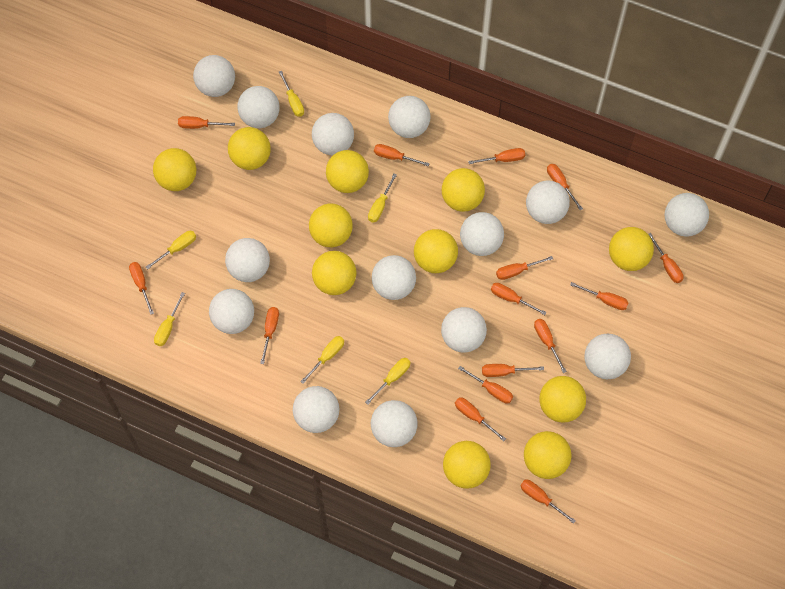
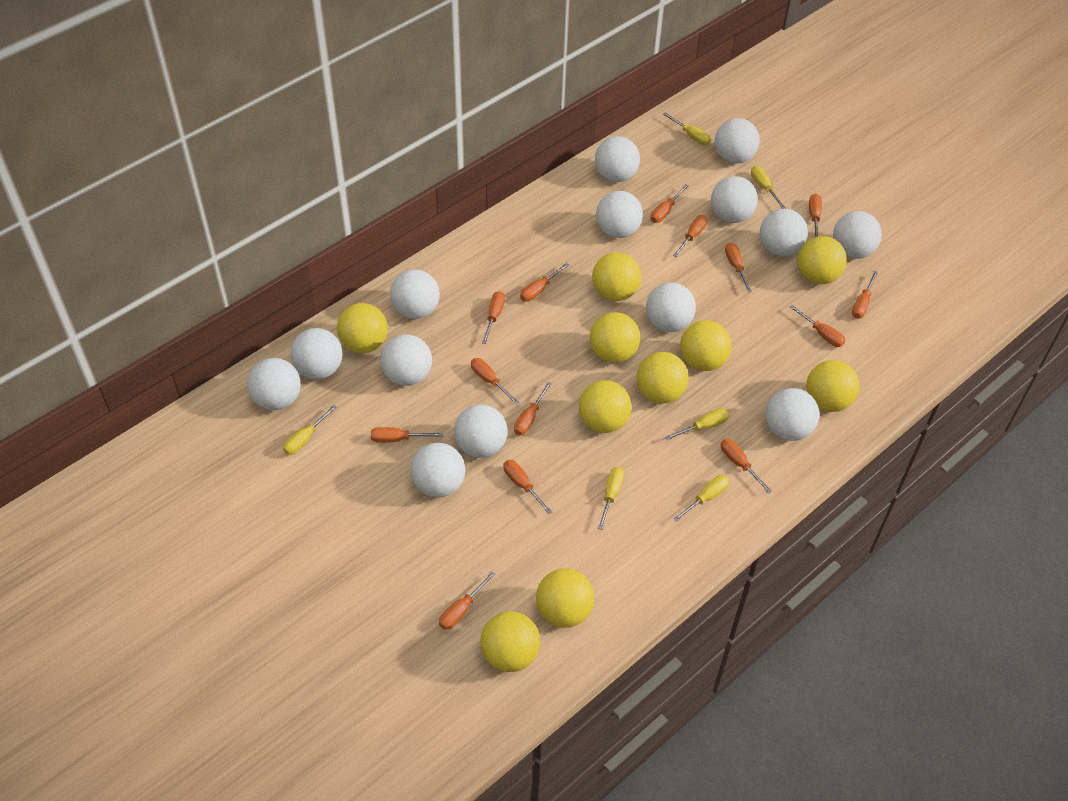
orange screwdriver: [129,262,154,315] [178,116,235,129] [260,307,279,364] [374,144,430,166] [455,397,506,441] [458,366,513,404] [468,148,525,164] [482,364,544,377] [491,283,547,315] [496,256,553,280] [520,480,576,524] [534,319,567,373] [547,164,583,210] [570,282,629,310] [648,233,684,283] = 15 -> [371,427,443,443] [439,572,495,630] [471,358,519,405] [482,291,505,344] [503,460,552,514] [514,382,552,435] [520,263,569,302] [650,184,688,223] [673,215,708,257] [721,439,772,493] [725,243,752,292] [790,305,845,347] [809,194,822,237] [852,271,878,319] = 14
yellow ball: [153,148,196,191] [228,127,271,170] [309,204,353,247] [312,251,356,295] [326,150,369,193] [414,229,458,273] [442,168,485,212] [443,441,491,489] [524,431,571,479] [539,376,586,423] [609,227,654,271] = 11 -> [337,303,388,354] [480,611,540,672] [536,568,594,628] [579,380,631,433] [590,312,640,363] [592,252,641,301] [637,352,689,404] [680,320,731,371] [797,236,847,284] [806,360,860,412] = 10

